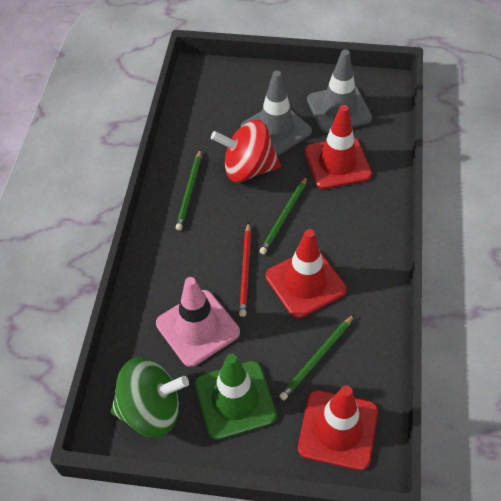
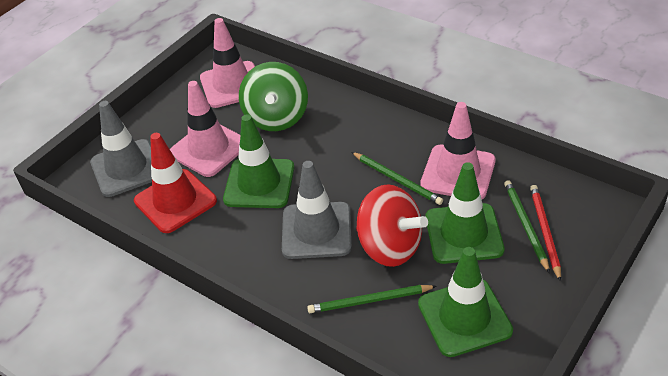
green traffic cone: [195,353,277,440] = 1 -> [223,114,294,208] [418,247,513,357] [425,162,505,264] = 3
pink traffic cone: [156,277,240,367] = 1 -> [170,81,240,177] [200,18,255,108] [420,102,496,199] = 3
red traffic cone: [266,229,347,318] [298,385,378,471] [304,105,372,189] = 3 -> [134,133,217,233] = 1

